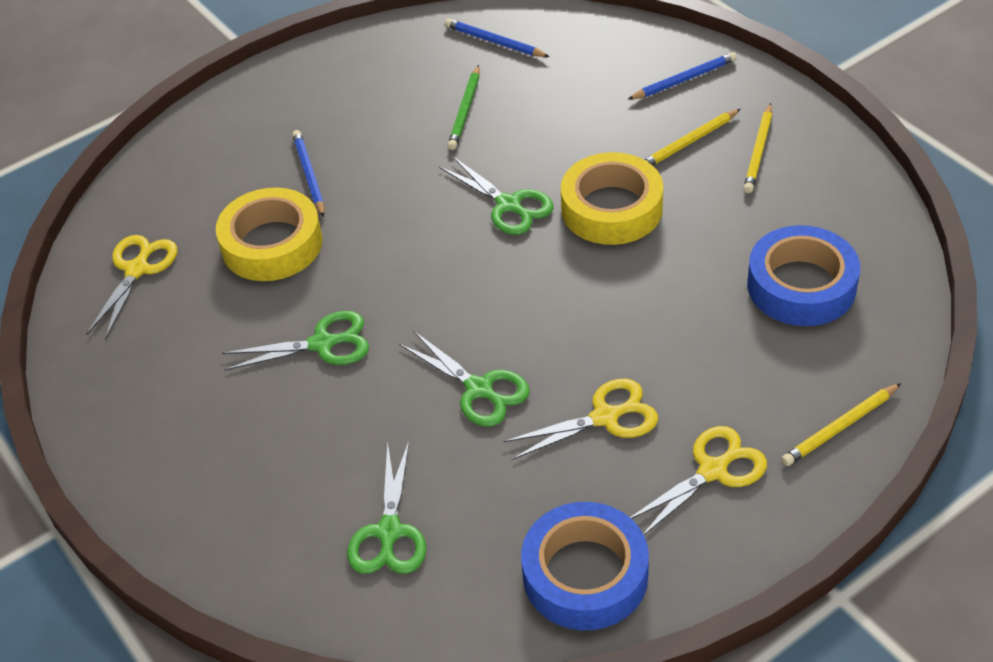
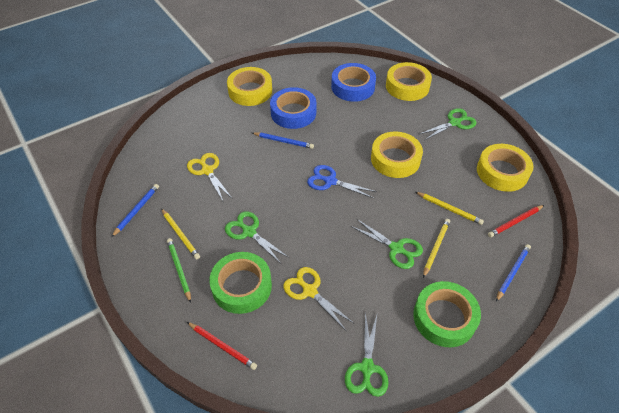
blue scissors: none = 0 -> [307,165,377,198] = 1
green tape: none = 0 -> [209,252,272,314] [413,281,481,347] = 2
red pencil: none = 0 -> [187,322,257,370] [488,205,544,237] = 2
yellow scissors: [86,235,177,340] [503,379,658,460] [630,426,767,535] = 3 -> [187,153,233,201] [284,267,355,330] = 2
yellow tape: [216,187,323,281] [561,152,663,245] = 2 -> [227,67,272,106] [371,131,423,178] [386,62,432,101] [477,144,534,192] = 4

